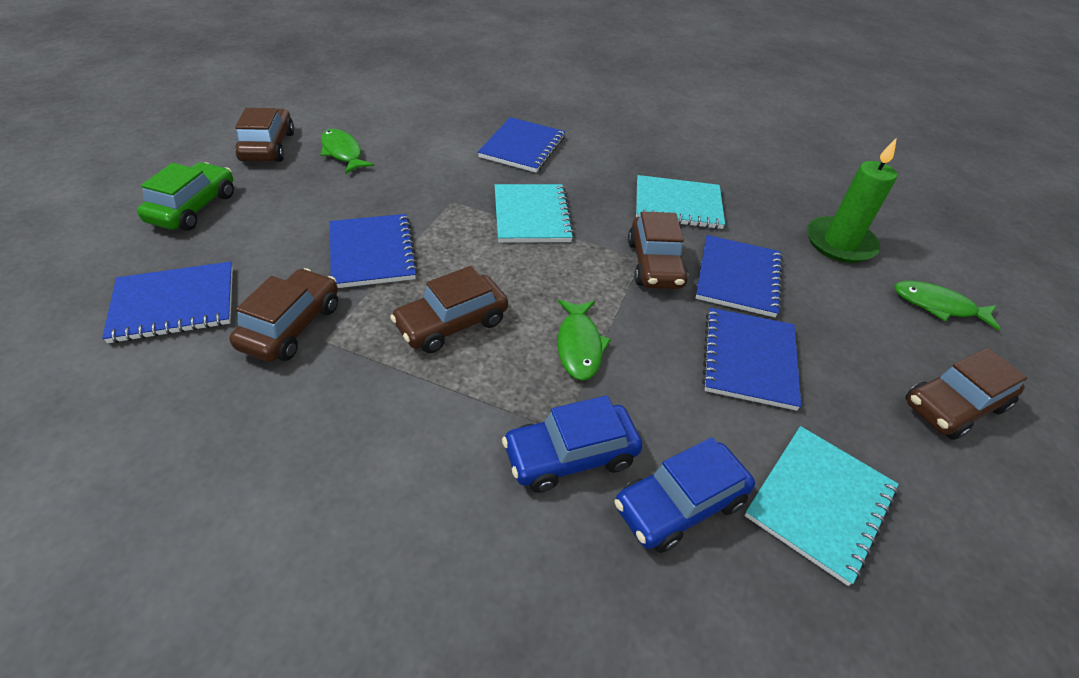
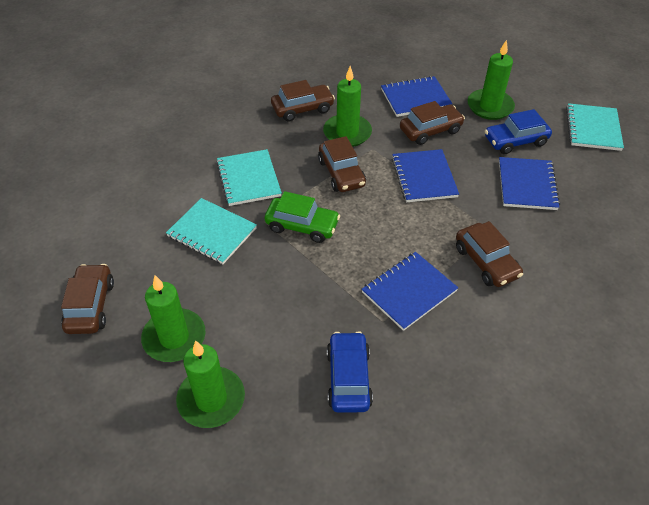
blue notebook: [102,262,233,343] [330,214,418,288] [478,117,565,173] [696,235,783,318] [702,308,801,411] = 5 -> [362,252,458,331] [381,76,452,117] [392,149,459,202] [499,157,560,210] = 4
green candle: [807,138,897,263] = 1 -> [141,275,206,362] [176,340,245,428] [323,66,372,147] [467,40,515,120] = 4
green fish: [320,129,374,174] [557,300,611,381] [894,281,1000,330] = 3 -> none = 0

